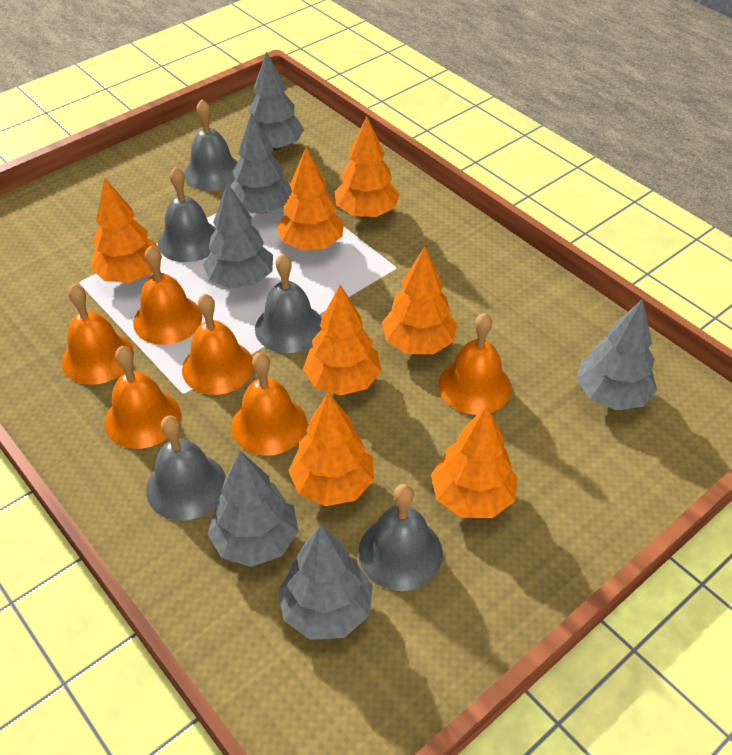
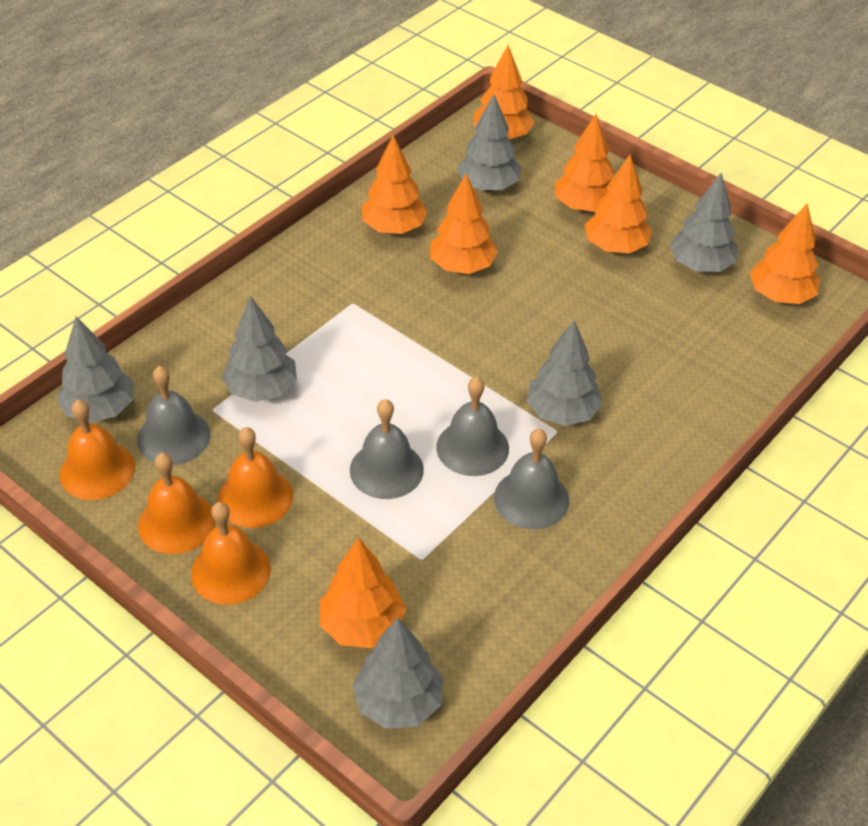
grey bell: [146,415,226,521] [158,167,216,262] [184,100,238,191] [255,254,322,353] [358,484,443,591] = 5 -> [137,366,210,465] [350,399,424,499] [436,377,509,476] [494,429,569,529] = 4
orange bell: [62,284,134,385] [105,346,181,449] [133,245,202,345] [182,294,254,395] [231,352,307,456] [438,313,511,415] = 6 -> [60,400,135,500] [138,452,215,554] [191,502,271,605] [218,427,293,528] = 4

